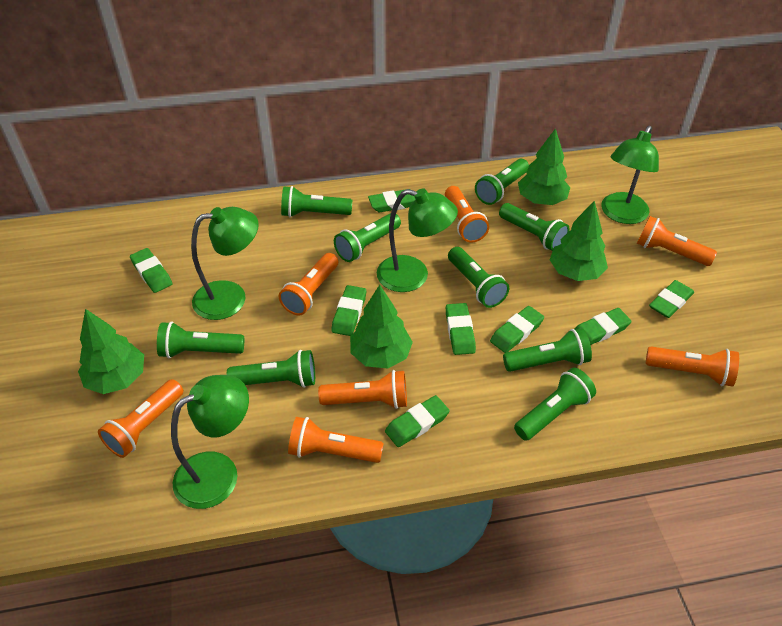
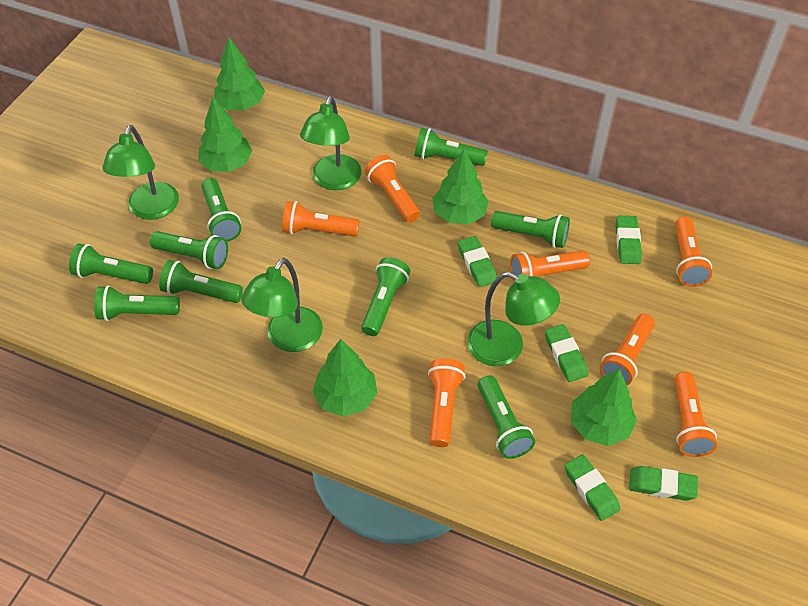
green eraser: [130,248,172,293] [331,285,366,336] [368,189,415,212] [385,395,450,447] [446,303,476,355] [490,306,544,353] [574,308,632,345] [649,280,694,318] = 8 -> [458,236,497,287] [545,324,588,382] [564,454,620,521] [616,216,642,264] [629,466,698,501] = 5
green tree: [78,309,144,394] [350,285,413,369] [518,128,570,205] [550,201,608,281] = 4 -> [198,97,252,172] [214,37,265,111] [312,339,377,417] [432,149,489,224] [571,369,637,446] = 5

